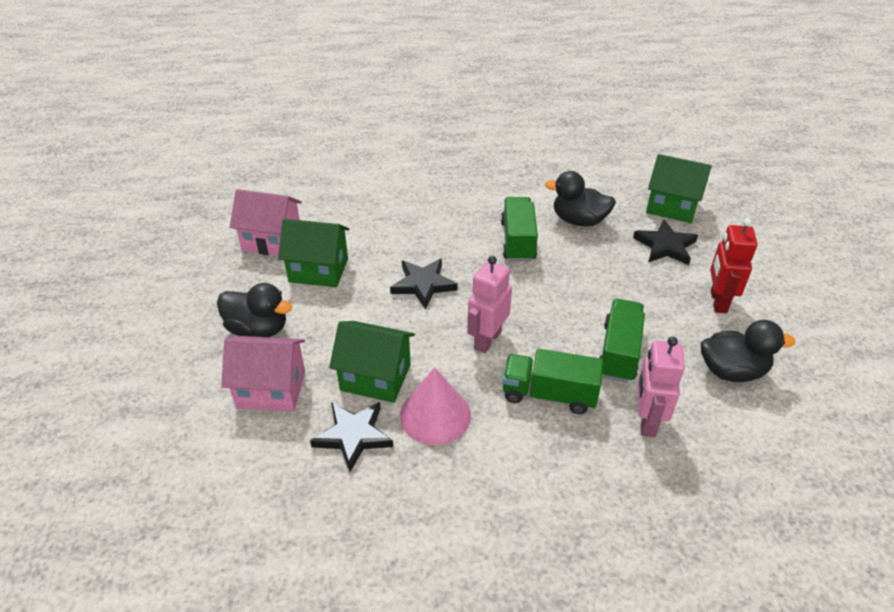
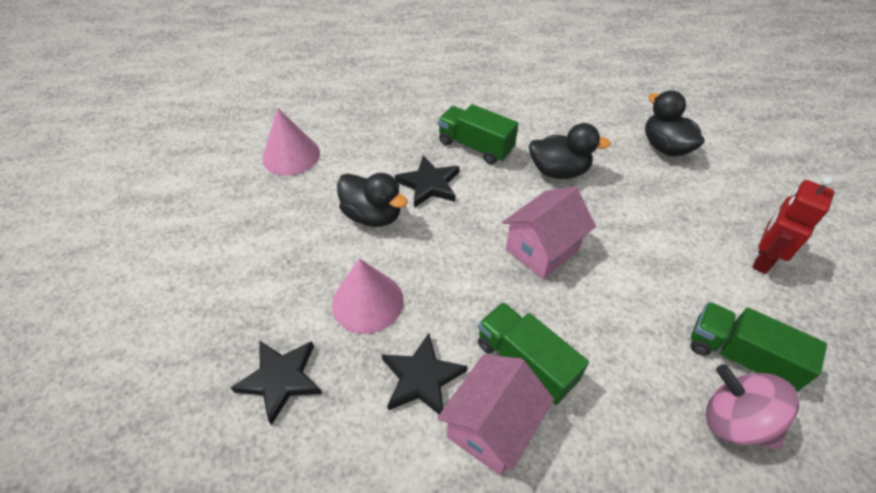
green house: [278,219,350,287] [329,321,415,403] [646,154,712,223] = 3 -> none = 0
pink cone: [400,367,471,445] = 1 -> [262,108,320,176] [332,258,404,334] = 2
pink robot: [467,256,512,353] [637,337,685,437] = 2 -> none = 0
pink spinning top: none = 0 -> [706,364,799,449] = 1

